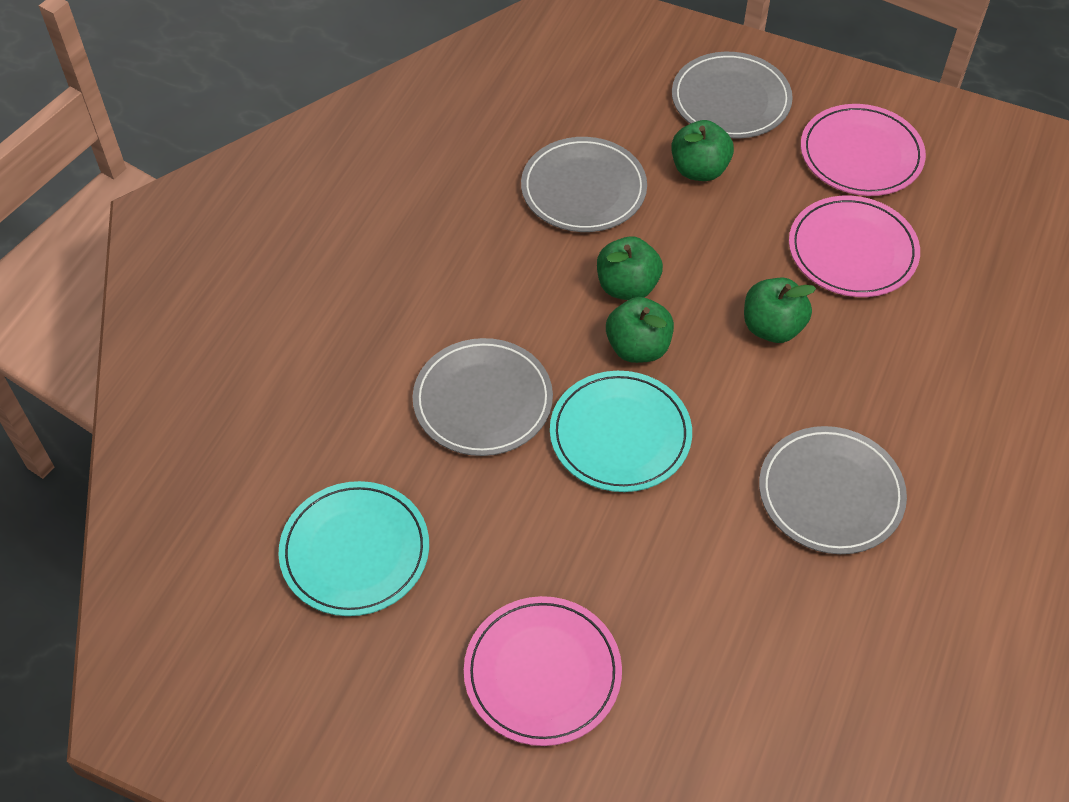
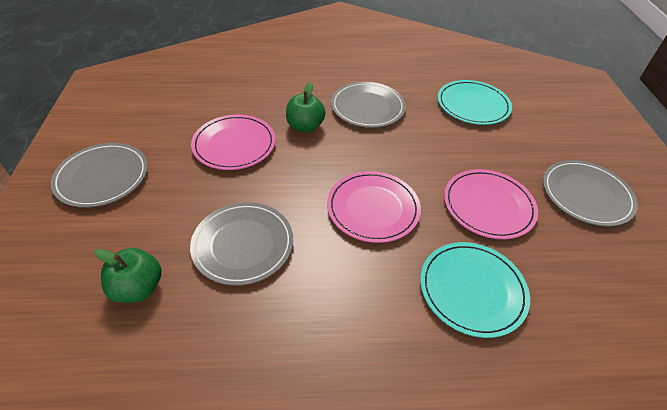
green apple: [597,236,663,300] [606,297,674,363] [671,120,734,181] [744,278,816,343] = 4 -> [94,248,161,303] [286,82,326,133] = 2

